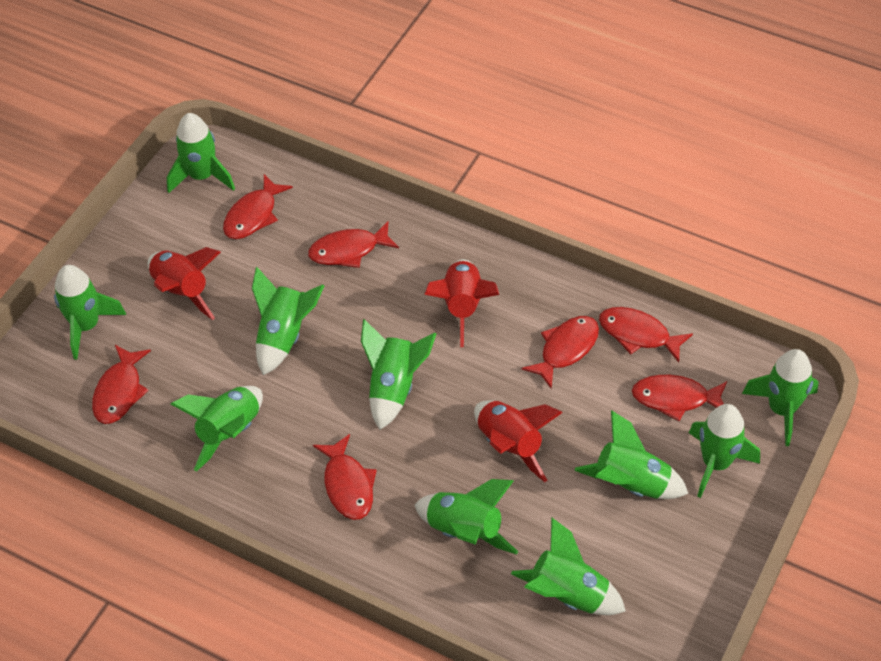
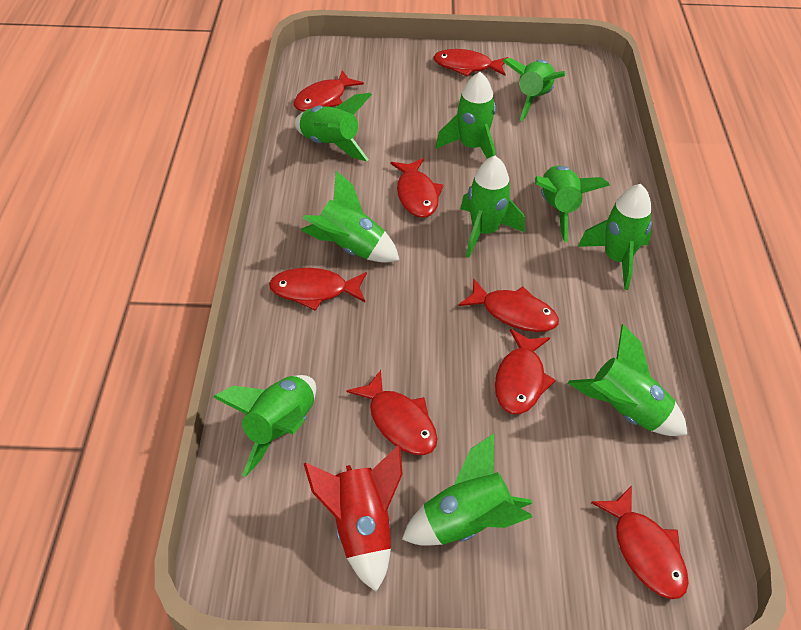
red fish: [92,345,151,424] [223,174,293,239] [308,221,399,268] [313,434,377,520] [521,316,599,389] [599,307,693,362] [632,375,727,421] = 7 -> [269,268,367,311] [294,70,364,112] [347,370,437,455] [390,158,444,218] [433,49,508,77] [458,279,559,332] [495,329,556,414] [591,486,689,599] = 8
red rocket: [148,247,221,320] [424,259,499,347] [474,400,563,482] = 3 -> [304,445,403,592] = 1

